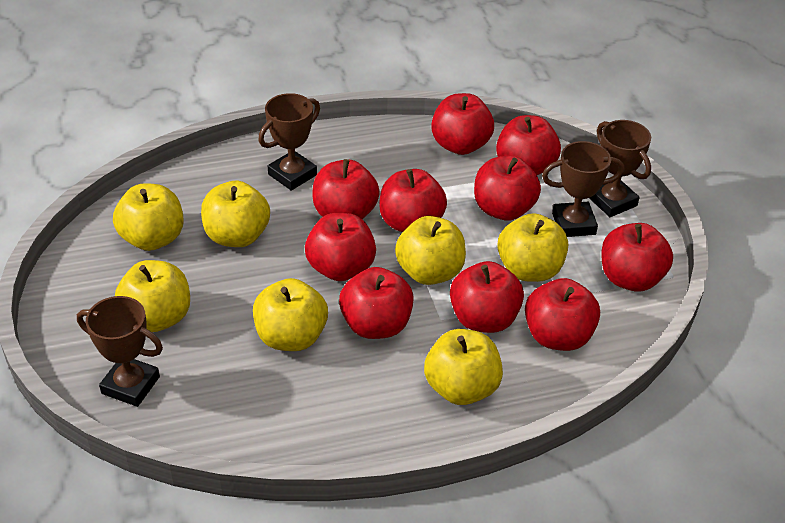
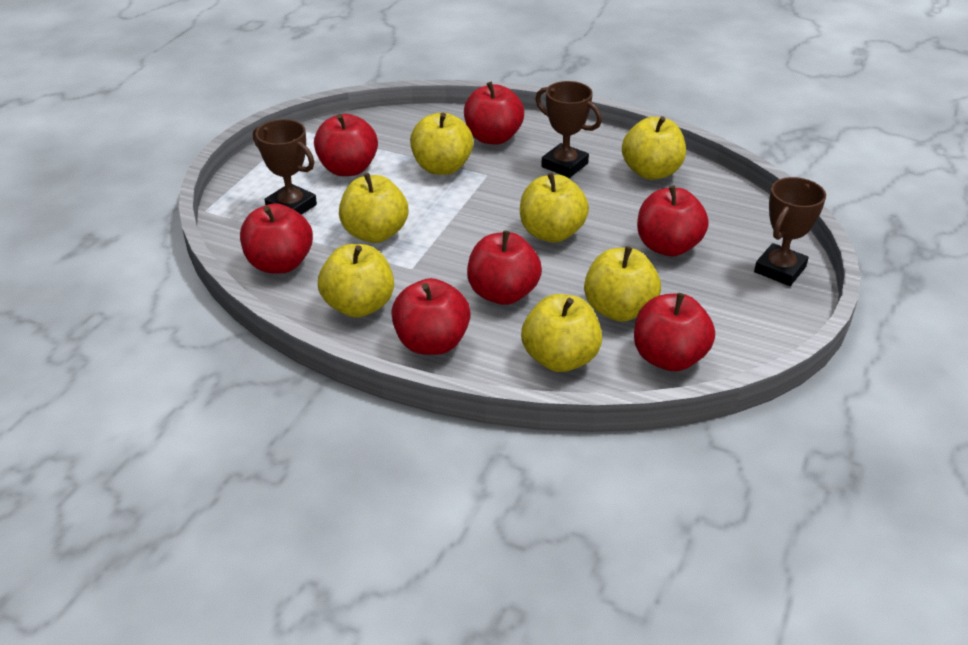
brown trophy: [77,296,163,407] [258,93,320,191] [542,141,624,237] [589,120,651,217] = 4 -> [253,119,317,215] [535,81,602,178] [754,177,826,286] = 3
red apple: [305,213,376,281] [312,159,380,219] [339,267,414,339] [379,169,447,232] [431,93,494,155] [450,261,524,333] [474,156,541,220] [496,115,561,175] [525,278,600,351] [601,223,673,292] = 10 -> [240,203,313,274] [314,114,378,176] [391,278,471,355] [464,82,524,144] [467,230,542,305] [634,293,715,371] [637,185,709,257] = 7

